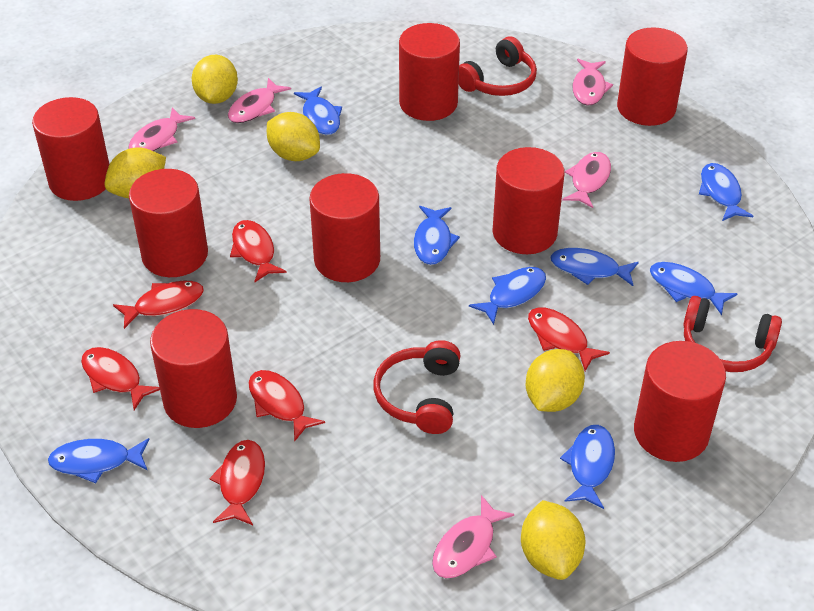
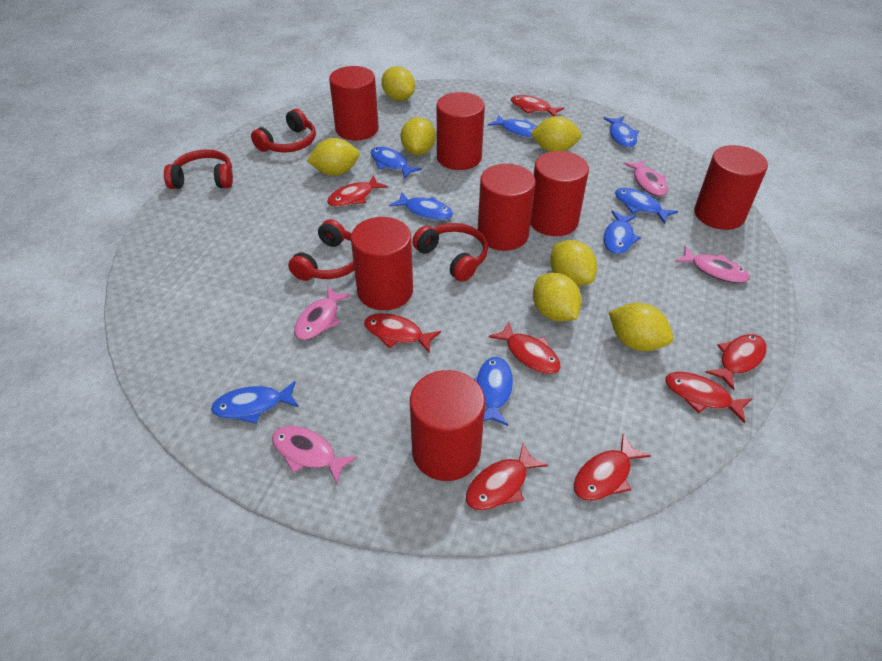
pink fish: [128,107,195,151] [228,78,291,123] [432,495,514,578] [562,152,611,208] [573,59,613,105] = 5 -> [272,426,357,484] [294,286,352,340] [624,159,668,196] [675,246,749,283] = 4
red cylinder: [32,97,110,201] [129,169,208,277] [150,309,237,428] [310,173,380,282] [399,23,460,121] [492,147,565,254] [617,28,688,126] [634,341,726,462] = 8 -> [329,66,379,140] [351,217,413,310] [410,370,485,481] [437,92,485,170] [478,164,536,251] [530,151,589,236] [694,145,768,230] = 7
red fish: [81,347,160,410] [113,281,204,329] [209,440,265,525] [230,220,287,282] [248,370,325,442] [528,307,610,371] = 6 -> [327,175,388,207] [364,313,441,353] [466,443,548,511] [488,322,561,374] [511,95,564,117] [574,434,651,501] [665,372,752,423] [705,334,767,390] = 8
red headphones: [374,340,460,434] [459,37,537,96] [683,296,782,372] = 3 -> [164,149,233,189] [251,109,316,152] [288,219,354,281] [412,223,488,282] = 4
yellow lemon: [104,148,166,198] [192,55,238,104] [267,112,320,161] [521,500,585,580] [526,349,585,412] = 5 -> [307,138,360,176] [381,66,415,101] [401,117,436,155] [530,116,582,152] [533,273,582,322] [550,240,597,286] [609,303,673,351] = 7

